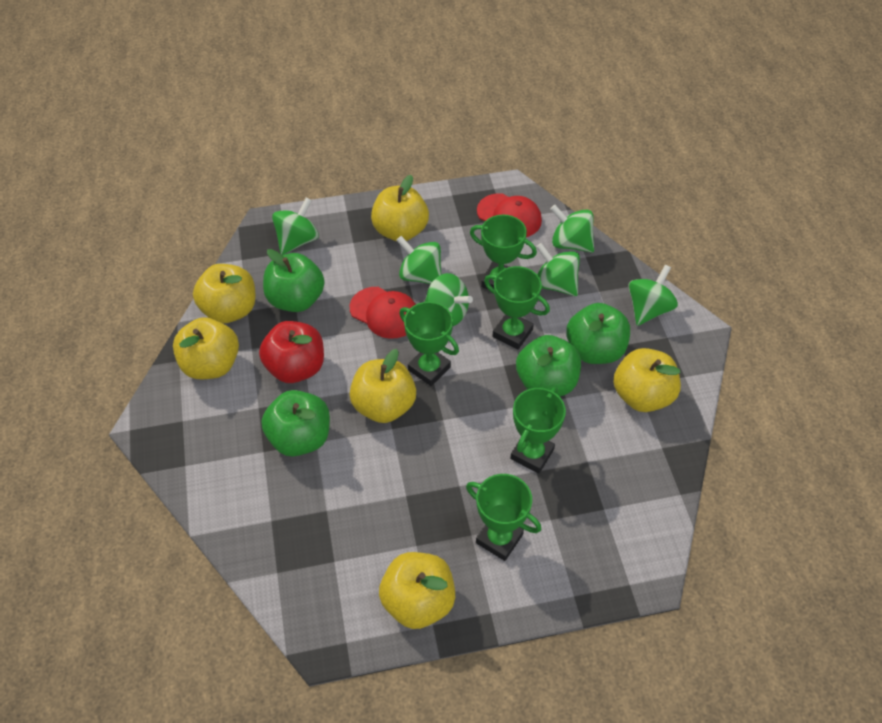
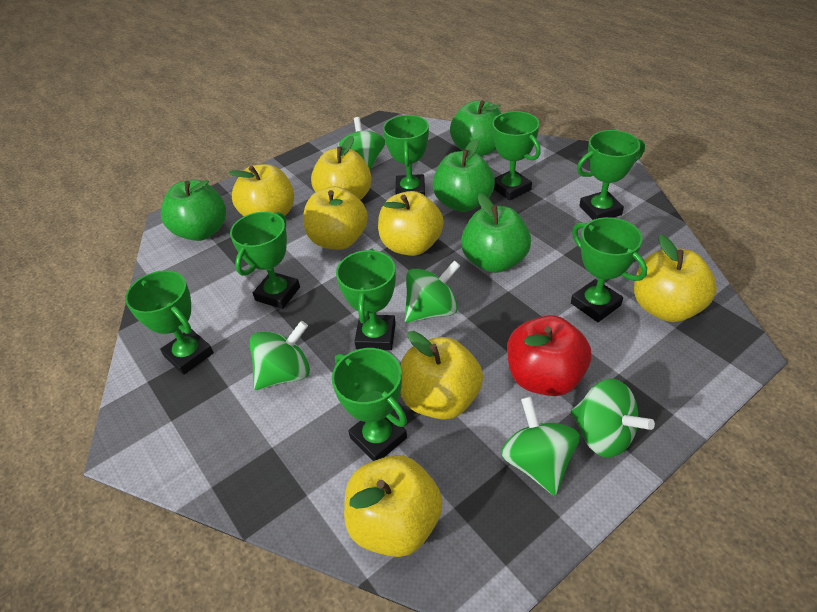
green spinning top: [272,197,319,255] [397,236,442,284] [425,273,473,326] [536,243,580,296] [550,205,594,253] [628,265,678,326] = 6 -> [250,321,310,390] [338,117,385,170] [405,260,460,323] [501,396,580,496] [571,379,655,458] = 5
green trophy: [399,302,459,386] [466,474,541,561] [470,215,537,290] [484,266,550,350] [510,387,566,474] = 5 -> [125,270,214,375] [230,212,300,309] [332,348,407,461] [336,249,396,350] [383,115,429,195] [491,111,541,201] [571,217,647,322] [577,130,645,220] = 8
red cap: [350,287,416,339] [477,193,542,237] = 2 -> none = 0
yellow apple: [173,317,239,379] [193,264,256,323] [350,349,416,423] [371,175,429,242] [379,552,455,629] [613,348,681,412] = 6 -> [229,164,294,216] [303,186,368,250] [311,136,372,200] [344,455,443,557] [378,191,444,256] [400,331,483,420] [634,235,717,322] = 7

